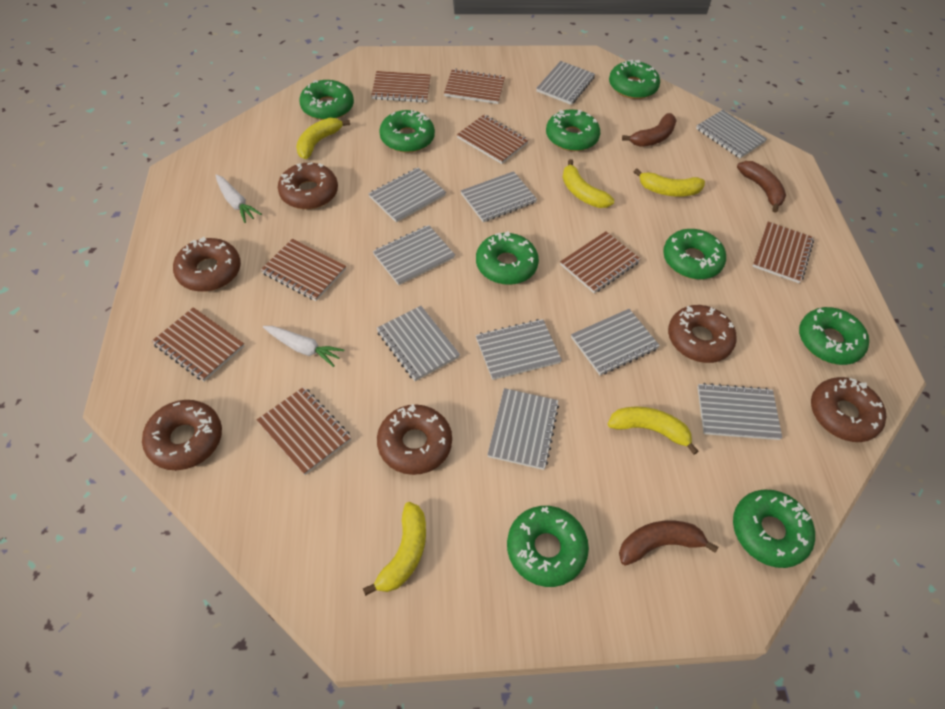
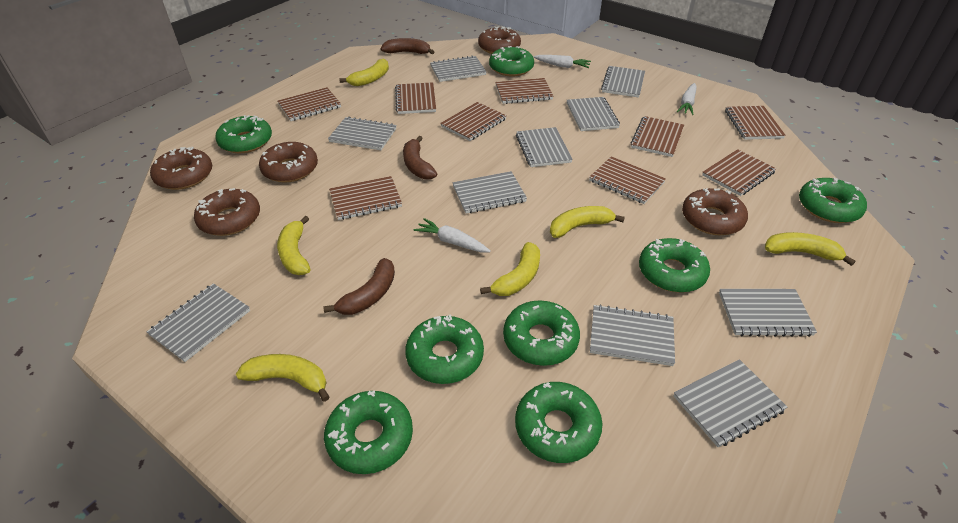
brown donut: [142,400,222,470] [173,237,241,292] [278,162,338,209] [377,404,452,475] [668,305,737,363] [811,377,886,442] = 6 -> [150,147,212,190] [194,188,260,236] [259,142,318,183] [478,26,521,54] [682,188,748,235] = 5
brown notebook: [152,307,244,381] [257,387,352,475] [261,239,346,301] [371,71,431,103] [444,69,505,104] [457,115,529,164] [560,231,640,293] [752,222,814,283] = 8 -> [278,87,341,121] [329,176,402,220] [395,82,436,114] [440,102,507,141] [495,78,554,104] [589,156,666,204] [631,116,684,157] [702,149,776,196] [725,106,786,140] = 9
green donut: [299,80,354,120] [379,110,435,153] [476,231,539,285] [507,506,589,587] [546,109,600,151] [609,60,660,99] [663,229,726,279] [733,490,815,568] [799,307,869,365] = 9 -> [215,115,272,153] [324,390,413,474] [405,314,484,384] [489,46,534,76] [503,300,580,366] [515,382,602,463] [639,238,710,293] [799,178,867,223] = 8
white carrot: [215,174,262,223] [263,326,344,367] = 2 -> [413,218,491,252] [533,55,591,68] [677,83,697,115] = 3
yellow banana: [296,118,350,159] [363,502,426,596] [562,159,614,208] [608,407,699,455] [634,168,705,197] = 5 -> [236,354,330,402] [277,216,310,275] [339,58,389,86] [480,242,540,296] [550,206,625,238] [765,232,855,266] = 6

